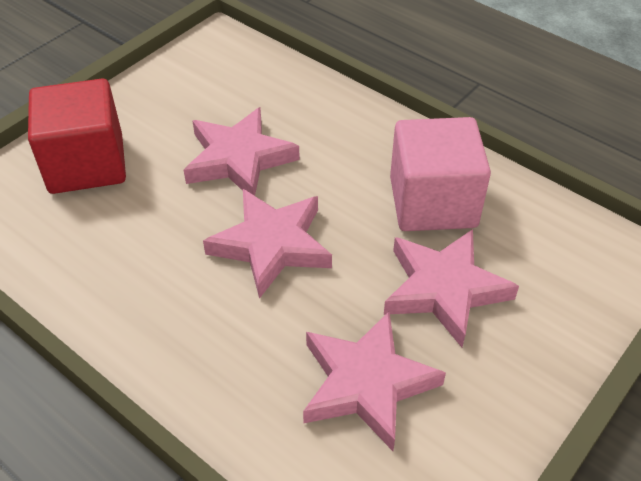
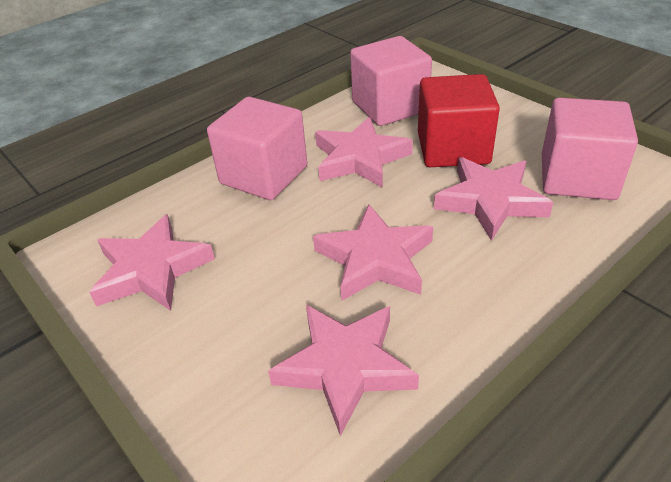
pink cube: [390,117,491,231] = 1 -> [207,97,307,200] [350,36,432,126] [542,98,638,200] = 3
pink star: [184,107,300,196] [203,189,332,299] [303,312,446,451] [384,229,519,347] = 4 -> [89,214,215,311] [268,305,419,436] [313,204,433,301] [315,117,413,188] [434,157,553,241] = 5

